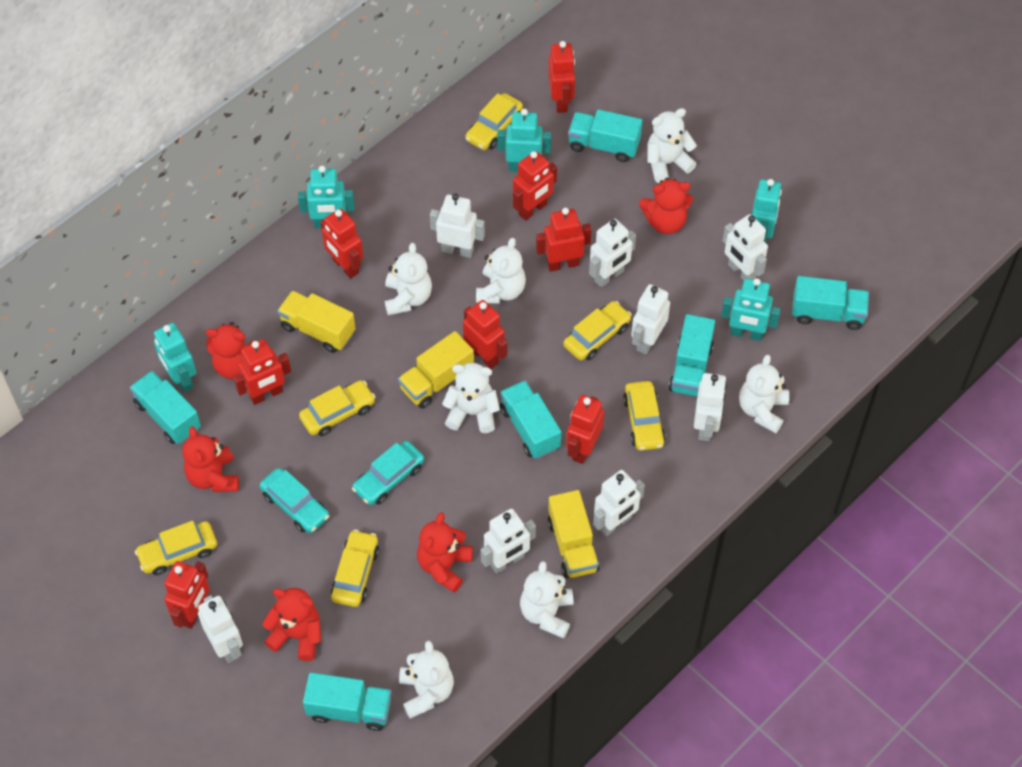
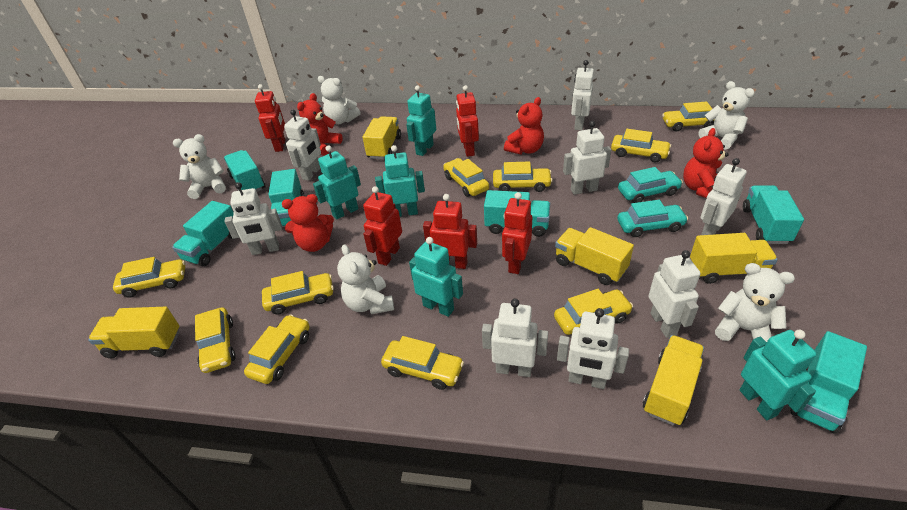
red robot: [164,561,210,629] [233,339,291,405] [320,208,363,279] [463,300,507,369] [513,151,557,221] [536,208,592,272] [548,41,575,113] [566,395,604,464] = 8 -> [255,84,285,152] [363,186,402,266] [423,194,477,269] [456,85,479,157] [502,192,532,274] = 5
red teddy bear: [183,426,239,492] [206,322,253,380] [262,588,321,661] [417,512,473,593] [639,178,693,234] = 5 -> [282,194,334,252] [297,93,343,156] [504,97,544,155] [683,128,729,198] = 4
white teddy bear: [385,243,432,316] [399,641,454,719] [442,363,500,433] [476,238,526,304] [520,561,574,639] [647,108,697,183] [739,355,789,433] = 7 -> [173,134,226,199] [318,76,360,124] [337,244,394,314] [699,81,754,150] [715,263,795,342] = 5
yellow car: [135,521,217,575] [299,380,376,436] [331,530,379,607] [465,93,523,150] [563,301,632,360] [623,381,666,451] = 6 -> [113,257,185,298] [195,307,236,373] [244,315,310,384] [262,271,334,315] [381,336,464,390] [443,158,489,197] [493,161,552,192] [554,289,633,335] [611,129,671,163] [662,102,714,131] = 10
yellow truck: [277,291,355,353] [398,331,474,409] [548,490,600,578] = 3 -> [88,307,180,358] [363,116,401,159] [555,227,634,285] [643,335,704,426] [690,233,778,284] = 5

